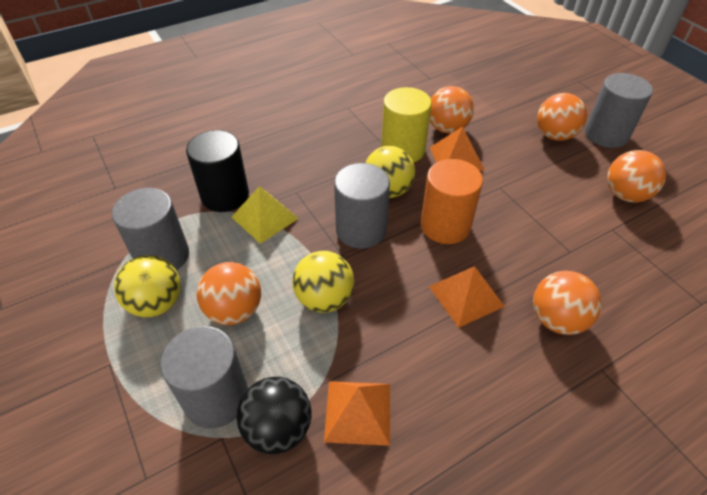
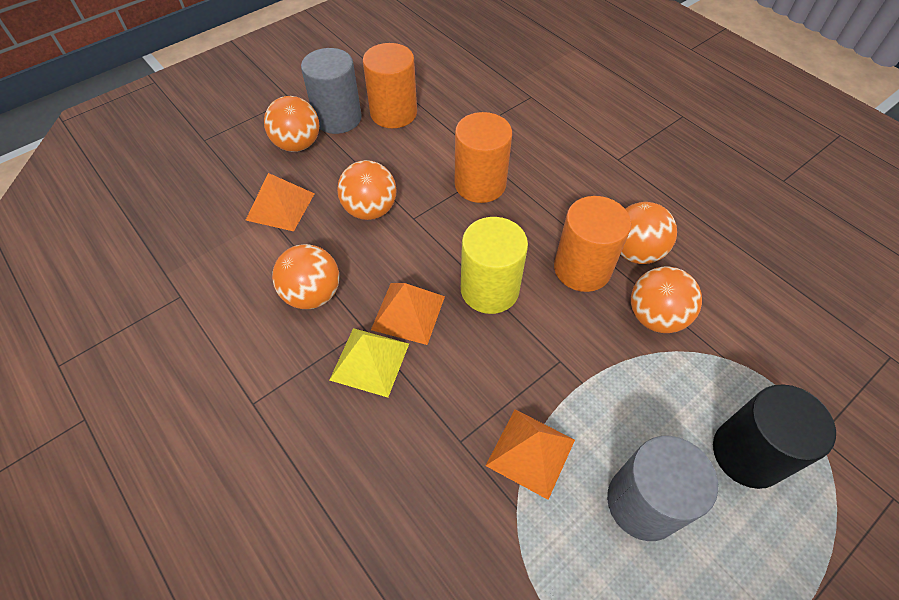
black ball: [237,377,311,454] = 1 -> none = 0
grey cylinder: [112,188,189,270] [160,326,248,428] [334,163,390,249] [585,73,653,148] = 4 -> [301,48,362,134] [607,436,718,541] = 2
orange cylinder: [421,159,483,244] = 1 -> [363,43,417,128] [455,112,512,203] [554,196,631,292] = 3
yellow ball: [114,255,181,317] [293,251,354,313] [365,146,415,198] = 3 -> none = 0

